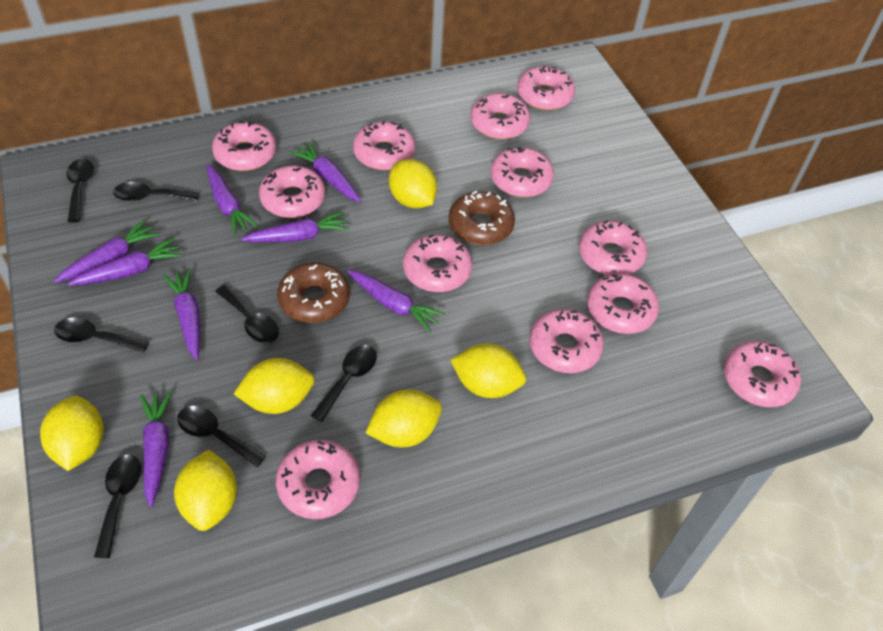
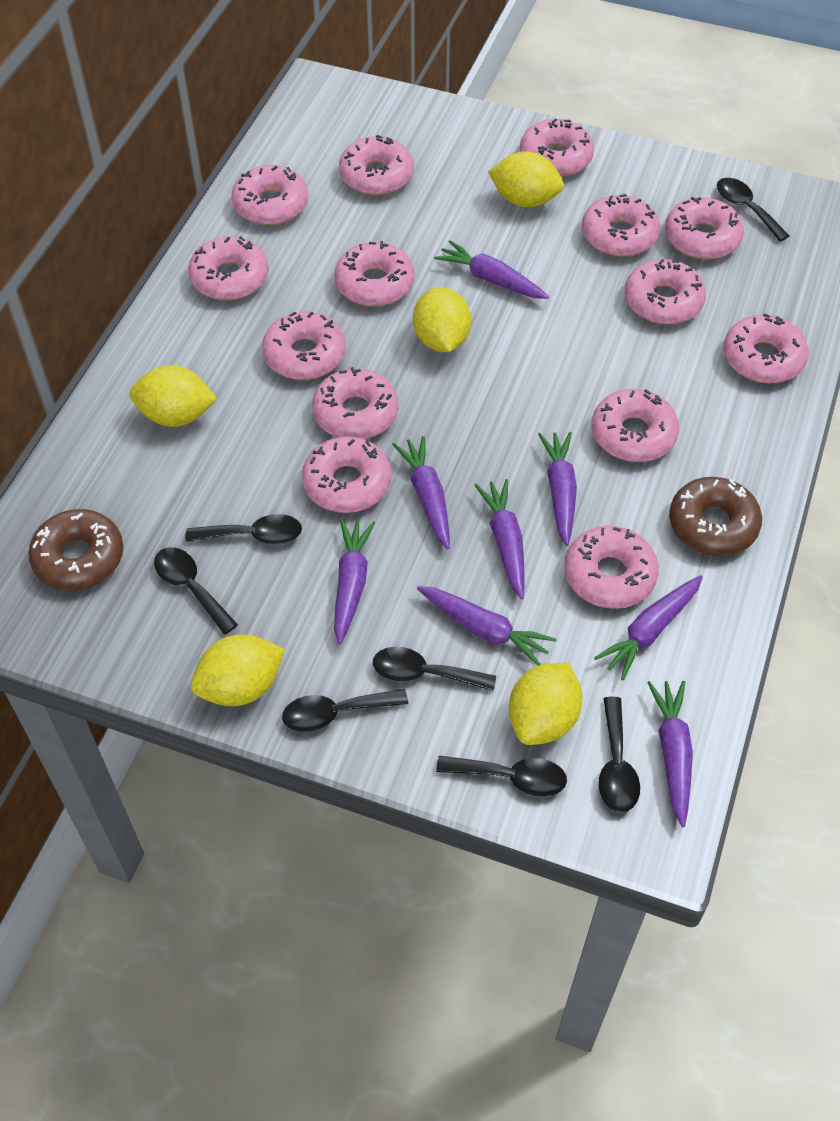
pink donut: [212,120,276,171] [259,166,325,218] [276,440,360,519] [353,121,415,170] [403,234,472,292] [471,93,530,139] [491,147,554,197] [517,66,575,110] [530,309,604,373] [579,220,647,275] [587,273,659,334] [724,341,801,407] = 12 -> [188,236,269,300] [231,165,308,225] [262,312,346,380] [302,436,391,513] [312,367,398,439] [334,241,414,306] [339,135,414,195] [520,118,594,177] [564,526,659,609] [582,194,660,257] [591,389,679,462] [624,259,706,324] [665,197,744,259] [723,313,809,383] = 14
yellow lemon: [40,396,104,471] [174,450,237,531] [234,358,315,414] [366,390,442,447] [389,159,437,208] [450,343,526,398] = 6 -> [129,365,217,427] [191,634,285,706] [413,287,471,352] [488,151,564,207] [509,662,583,745] = 5

